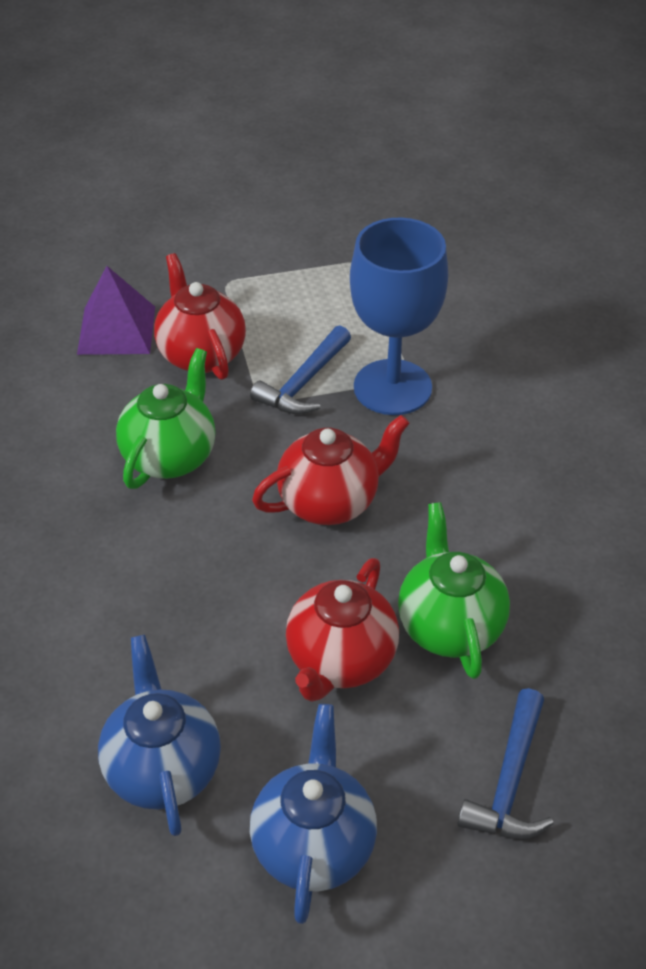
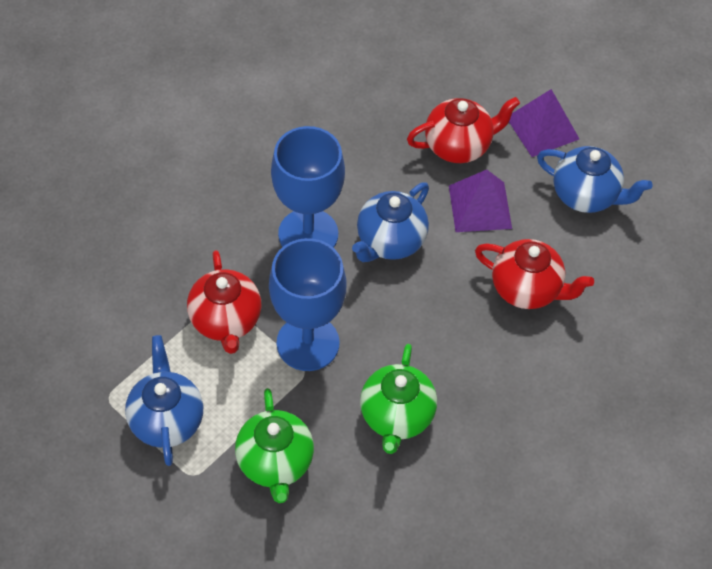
blue goblet: [350,218,448,415] = 1 -> [269,238,347,371] [271,126,345,248] = 2
blue hammer: [250,325,351,414] [458,688,554,839] = 2 -> none = 0
blue teapot: [98,635,221,836] [250,704,377,924] = 2 -> [125,335,203,466] [352,182,429,262] [537,146,652,213] = 3
purple pyramid: [77,266,155,355] = 1 -> [449,170,512,232] [509,89,579,157] = 2

